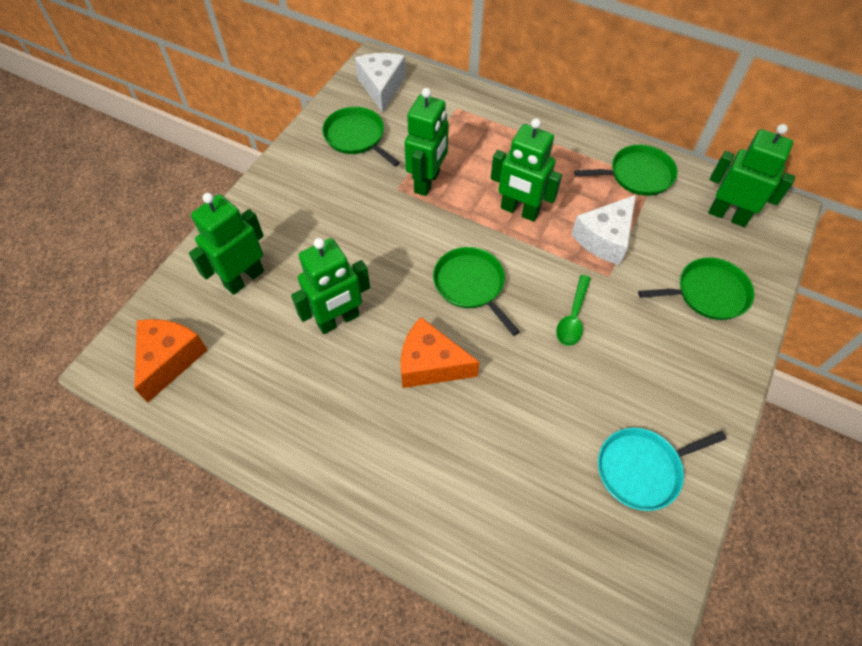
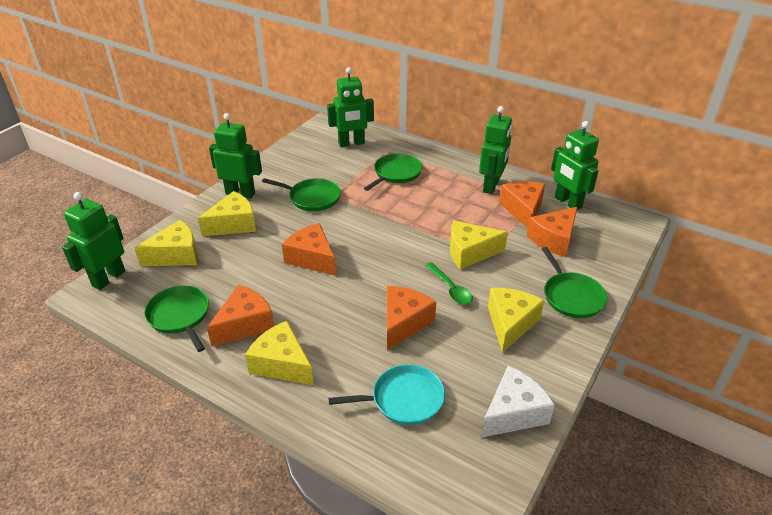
orange cheese: [134,319,208,402] [401,317,480,388] = 2 -> [207,285,274,346] [282,223,336,276] [387,286,436,350] [499,181,545,228] [527,207,577,257] = 5
white cheese: [355,53,406,113] [571,195,636,265] = 2 -> [481,366,555,438] = 1
yellow cheese: none = 0 -> [134,220,198,266] [198,191,256,236] [245,321,314,385] [450,220,508,269] [488,288,544,353] = 5

